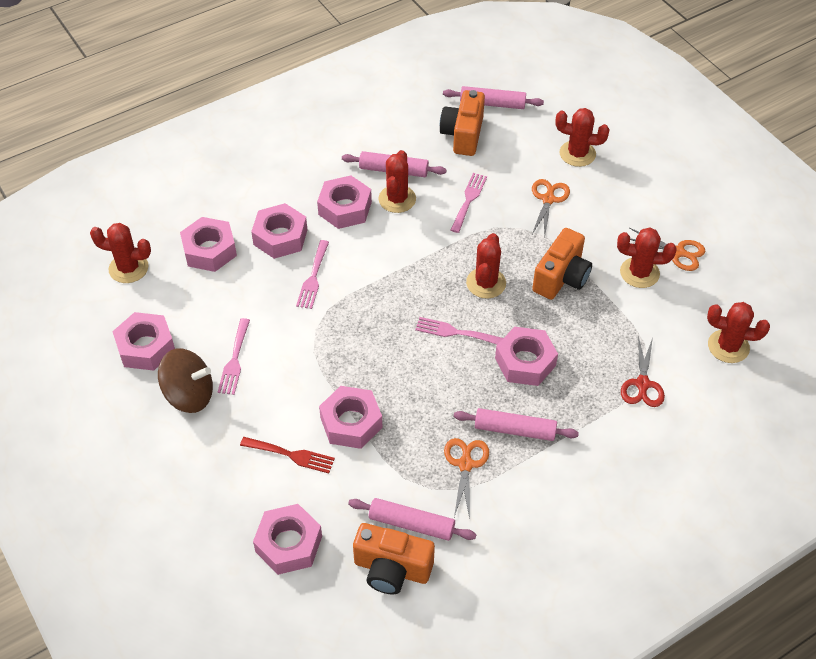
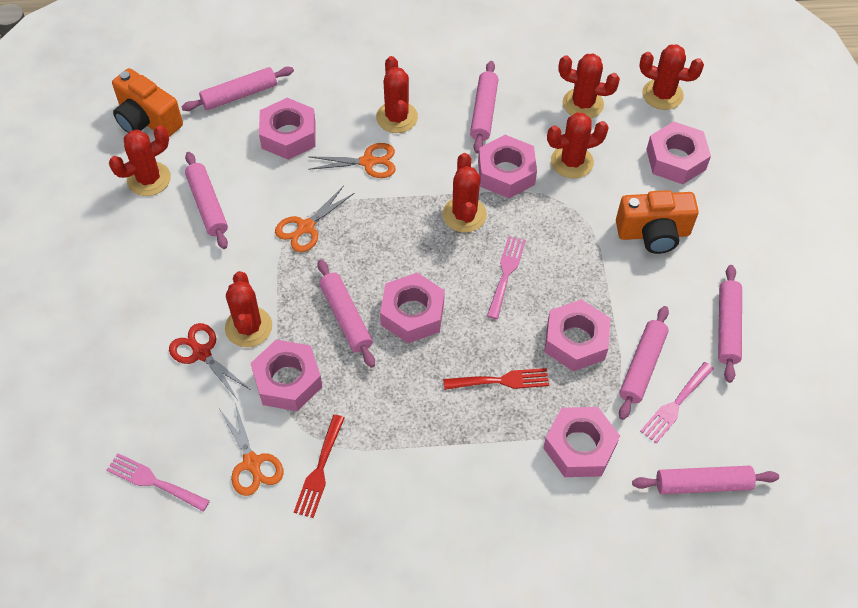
brown spinning top: [158,348,213,413] = 1 -> none = 0
orange camera: [353,523,435,594] [440,90,485,156] [532,228,592,300] = 3 -> [112,68,183,137] [616,190,699,254] = 2
pink fork: [218,318,250,395] [296,240,329,309] [415,317,503,345] [451,173,487,233] = 4 -> [107,453,210,512] [487,236,526,319] [640,362,714,443] = 3
pink rolling pin: [342,151,446,177] [348,498,476,541] [443,86,544,109] [454,408,579,441] = 4 -> [181,67,294,111] [185,152,228,249] [317,259,375,368] [470,61,498,153] [619,306,669,420] [632,466,779,494] [718,265,742,383] = 7
red cactus: [90,223,151,283] [378,150,416,213] [466,233,506,299] [555,108,610,167] [617,228,677,288] [707,302,770,363] = 6 -> [109,126,171,196] [225,271,272,347] [376,56,418,133] [442,153,487,233] [547,112,609,179] [558,53,620,119] [639,44,704,110] = 7
red fork: [240,437,335,473] = 1 -> [294,415,345,518] [443,368,549,390] = 2

